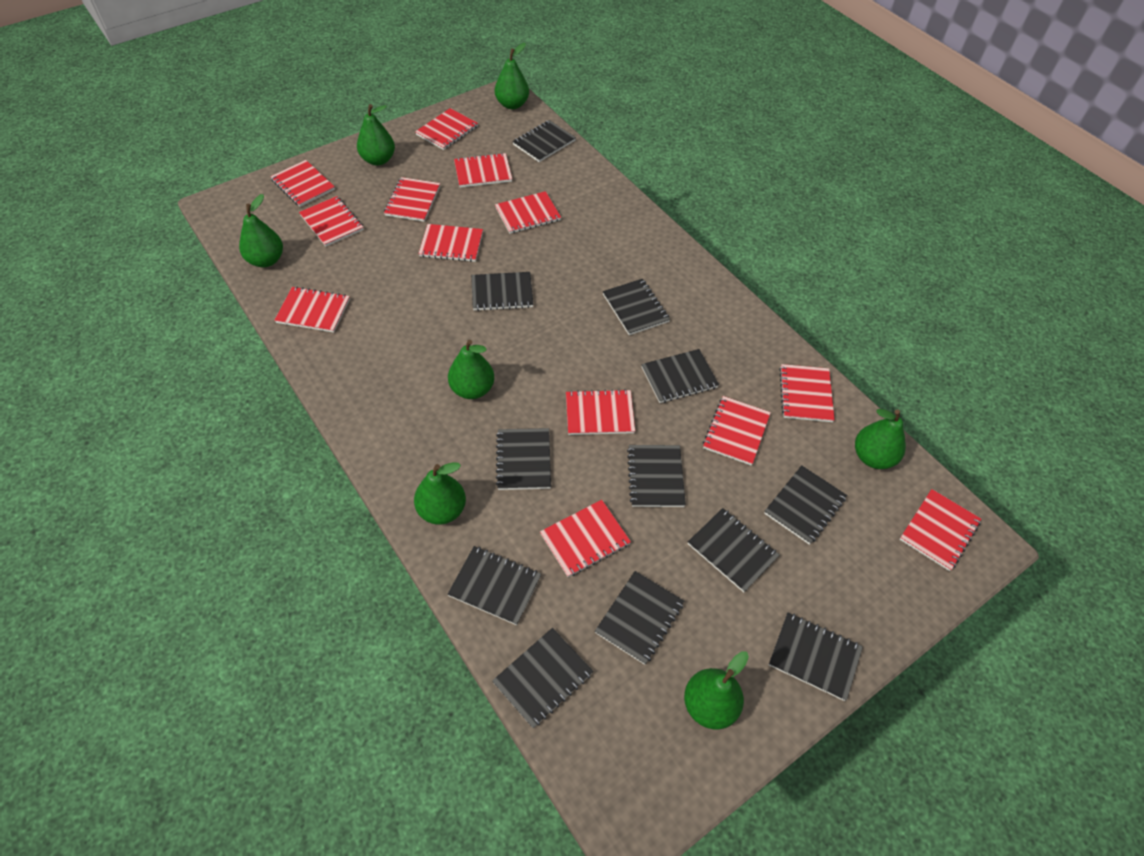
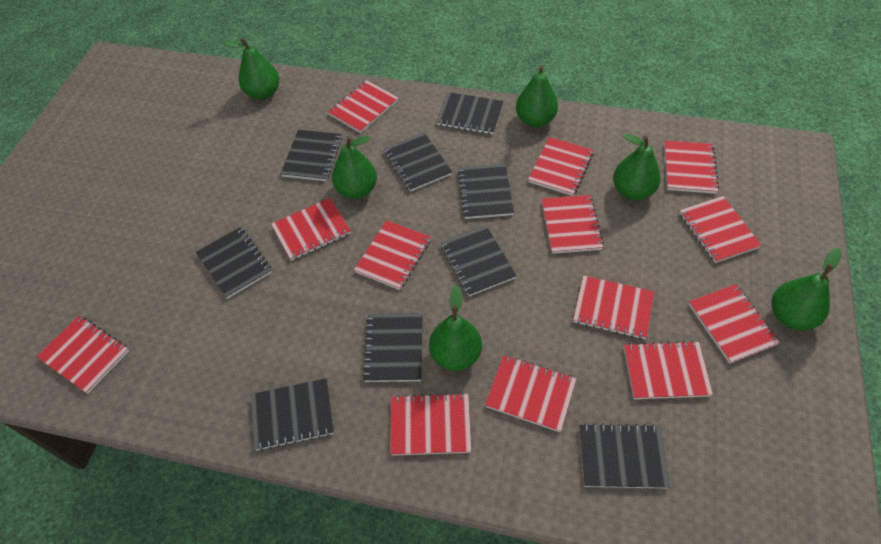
black notebook: [447,546,541,625] [471,272,533,311] [492,628,593,728] [496,428,551,490] [512,120,576,162] [595,571,684,665] [603,279,670,335] [627,445,686,507] [641,349,719,403] [688,508,780,593] [764,465,847,545] [769,613,863,701] = 12 -> [196,227,272,299] [251,378,334,451] [281,130,342,181] [362,313,422,382] [384,132,452,192] [436,92,504,134] [441,225,517,296] [457,164,514,219] [579,423,670,488] = 9
green pear: [239,194,283,267] [357,104,395,166] [414,462,466,525] [448,340,494,399] [495,43,529,109] [684,651,749,729] [855,409,906,469] = 7 -> [223,38,280,100] [332,136,377,199] [429,286,482,371] [516,65,558,127] [613,134,661,200] [772,248,842,330] = 6

